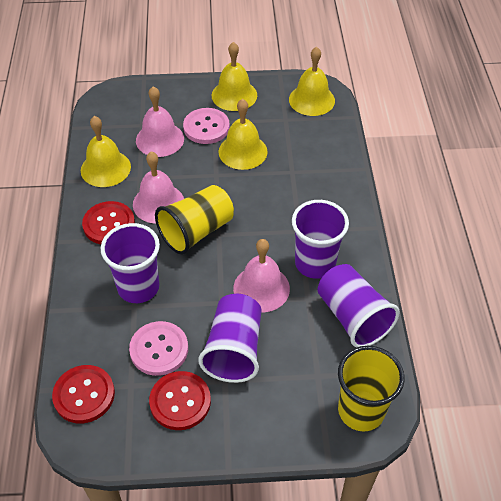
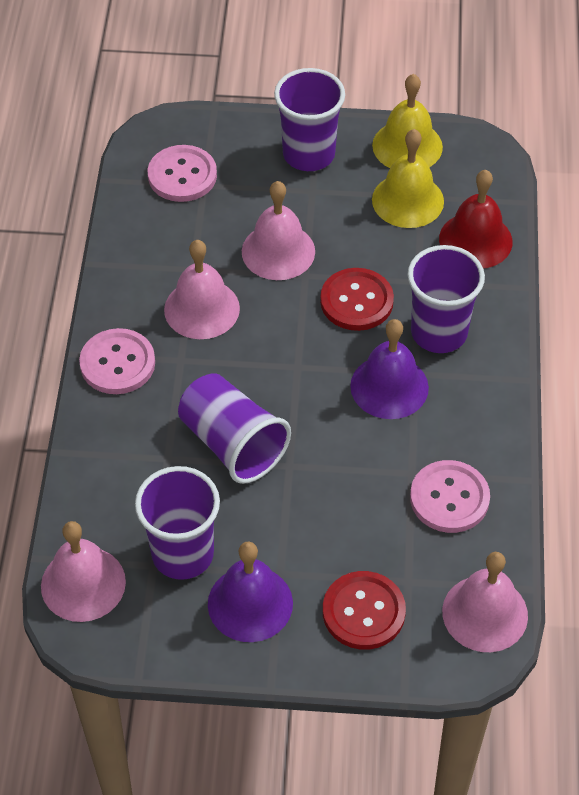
pink bell: [133,151,184,224] [136,86,184,157] [233,239,290,312] = 3 -> [41,521,126,622] [164,240,240,339] [242,181,315,280] [442,552,528,652] = 4
pink button: [129,321,188,376] [183,108,230,144] = 2 -> [79,328,155,394] [148,145,217,202] [410,460,490,533] = 3
purple bell: none = 0 -> [208,542,293,642] [350,319,429,419] = 2
red bell: none = 0 -> [439,170,512,269] = 1
red button: [52,365,115,423] [82,201,135,244] [149,371,211,430] = 3 -> [320,268,394,331] [323,571,406,650] = 2
yellow bell: [81,116,131,187] [212,42,257,111] [219,99,268,170] [289,47,335,116] = 4 -> [372,74,443,168] [372,129,444,228] = 2
yellow cup: [155,185,234,255] [338,346,405,431] = 2 -> none = 0

